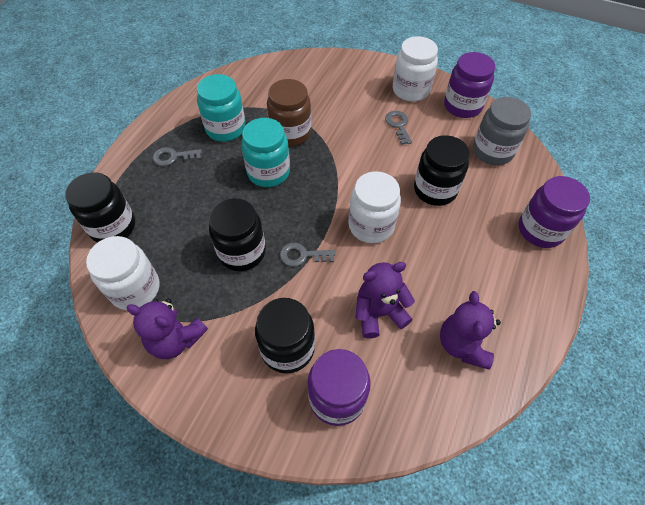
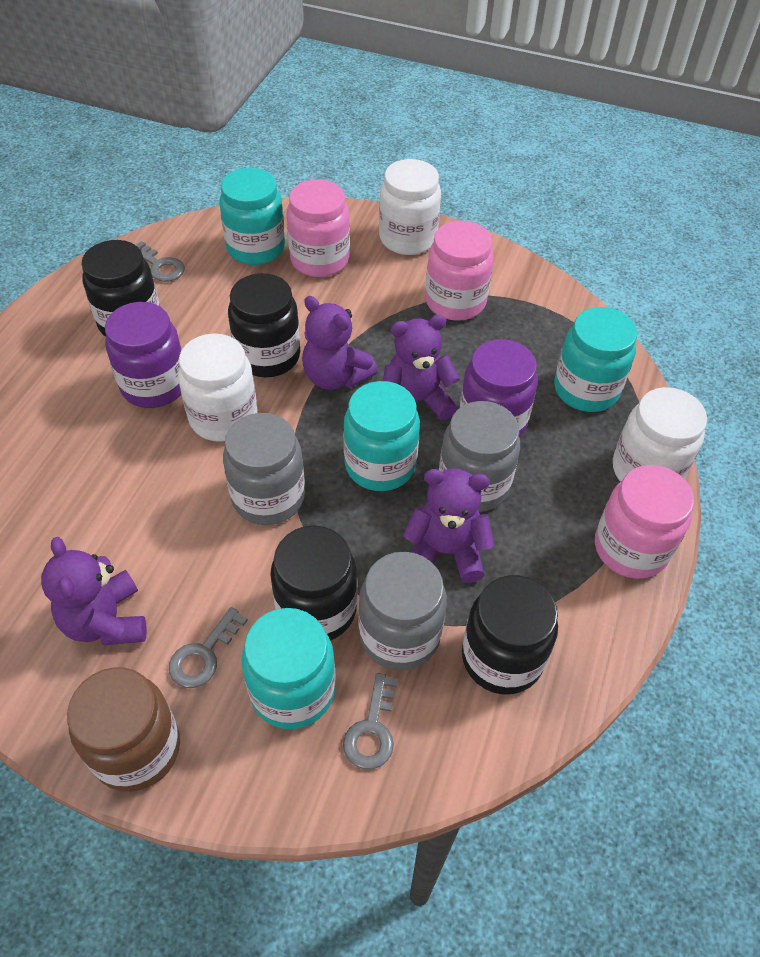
grey jar: [473,97,531,165] = 1 -> [223,413,305,525] [359,552,447,670] [439,401,520,512] = 3
pink jar: none = 0 -> [287,179,350,277] [425,221,494,321] [595,465,694,579] = 3
purple jar: [307,349,371,426] [444,52,495,118] [519,176,590,248] = 3 -> [105,302,182,408] [460,339,538,438] = 2
purple teddy bear: [126,298,208,359] [355,262,415,339] [440,291,501,370] = 3 -> [41,537,147,645] [302,296,378,390] [383,315,460,420] [403,469,494,583] = 4
turquoise jar: [197,74,246,142] [241,118,290,187] = 2 -> [219,168,285,265] [242,608,336,729] [343,381,420,491] [554,307,637,412] = 4

